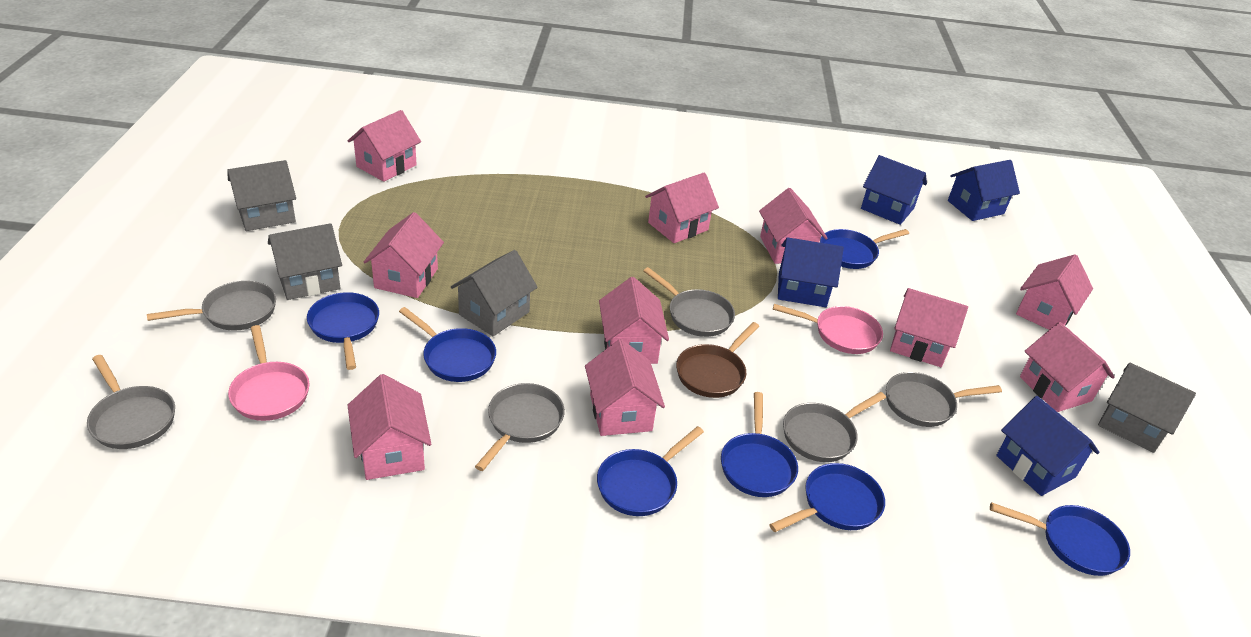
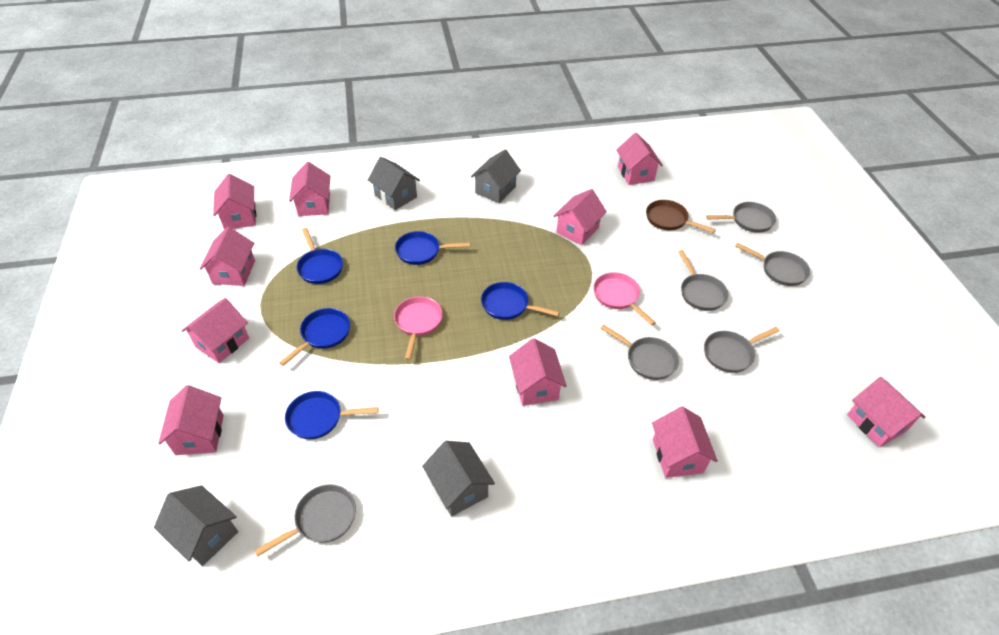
blue house: [778,237,844,307] [861,155,927,225] [948,160,1020,221] [996,396,1099,496] = 4 -> none = 0
blue pan: [307,292,379,370] [399,307,496,382] [597,426,704,516] [721,392,798,497] [769,463,885,532] [820,229,909,269] [990,502,1130,576] = 7 -> [279,308,350,366] [285,391,379,439] [297,228,343,284] [395,231,470,265] [481,282,560,320] = 5

